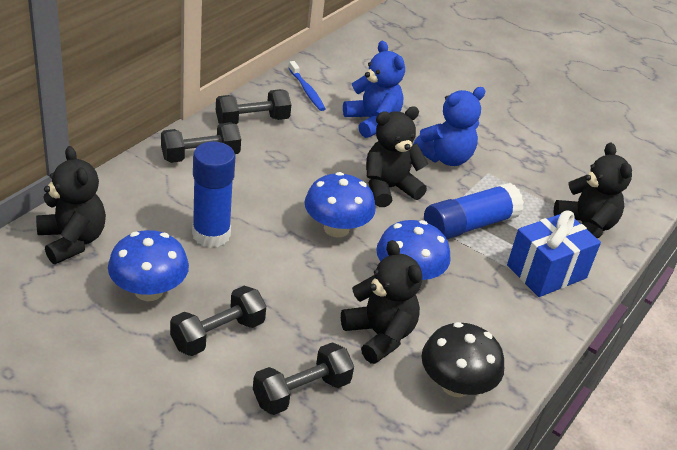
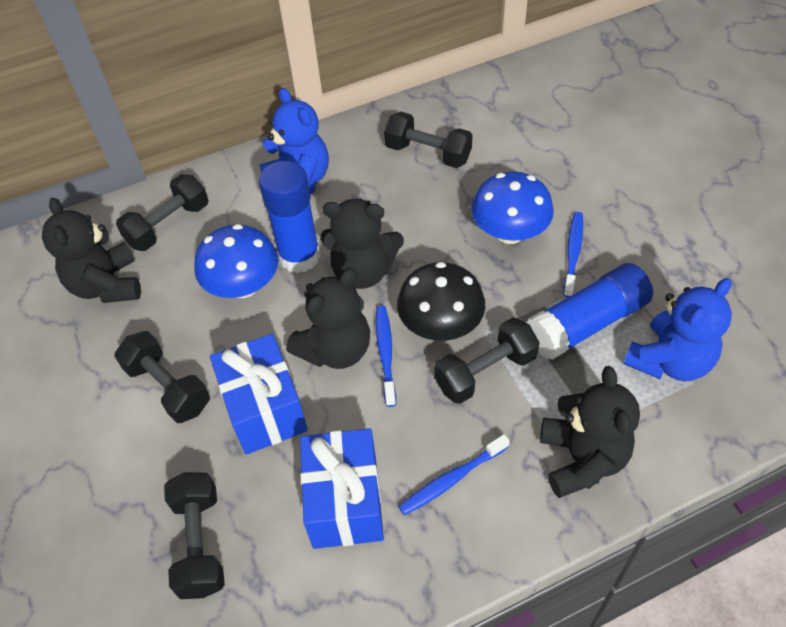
black dumbbell: [161,122,241,163] [170,286,266,356] [216,89,291,125] [253,342,354,415] = 4 -> [114,331,210,423] [116,174,209,251] [164,472,225,599] [384,111,472,168] [434,317,540,404] = 5
blue gift: [507,210,601,297] = 1 -> [210,334,308,455] [300,428,384,549] = 2
blue mushroom: [108,230,189,301] [305,172,376,237] [376,220,451,280] = 3 -> [194,224,278,298] [471,171,554,244] = 2
blue toothbrush: [289,61,326,111] = 1 -> [376,305,396,407] [399,434,510,515] [563,212,583,298] = 3

